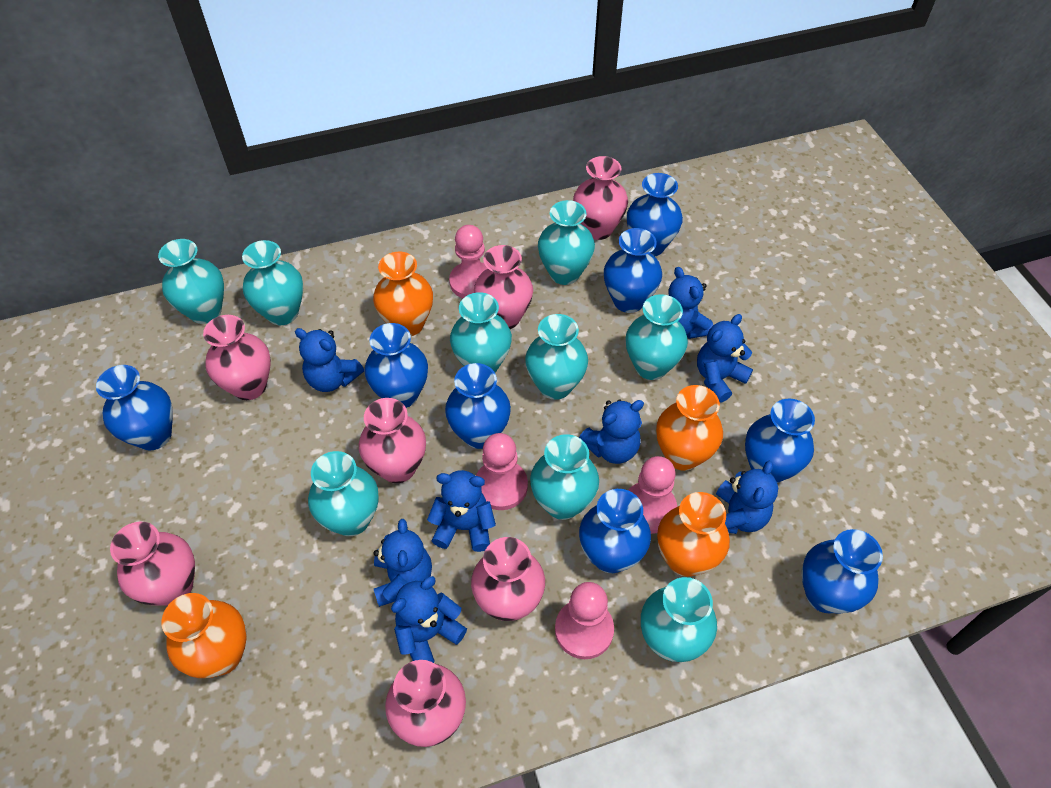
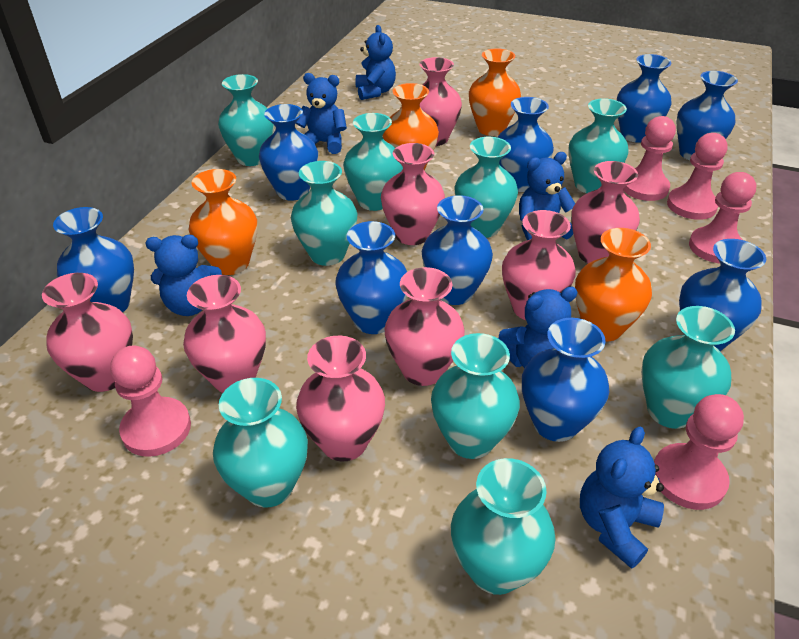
blue teddy bear: [295,328,364,392] [373,519,432,607] [391,576,467,663] [427,470,496,552] [579,399,644,464] [668,267,713,339] [697,314,753,402] [716,461,778,534] = 8 -> [145,235,222,316] [296,73,347,154] [355,25,396,100] [498,287,578,368] [519,152,575,240] [580,427,664,569] = 6
blue vase: [96,365,173,450] [364,323,428,408] [445,363,511,449] [579,489,651,573] [604,228,662,313] [627,173,683,256] [745,399,815,483] [801,529,883,614] = 8 -> [53,207,134,312] [259,104,318,201] [335,221,407,334] [422,195,493,305] [498,97,554,192] [522,318,609,442] [617,54,672,143] [676,71,738,160] [679,239,766,351] = 9
pink pawn: [449,225,488,298] [476,433,528,510] [555,582,614,659] [628,456,677,534] = 4 -> [110,345,191,457] [623,116,676,201] [654,394,744,510] [667,133,728,220] [689,172,756,263] = 5
pink vase: [110,522,195,606] [203,315,271,400] [359,398,426,483] [385,660,466,747] [471,537,545,621] [474,245,533,329] [573,156,628,240] = 7 -> [42,273,133,392] [183,275,266,393] [296,336,385,461] [381,143,445,245] [384,267,465,386] [419,57,462,146] [502,210,576,320] [571,161,640,263] = 8

